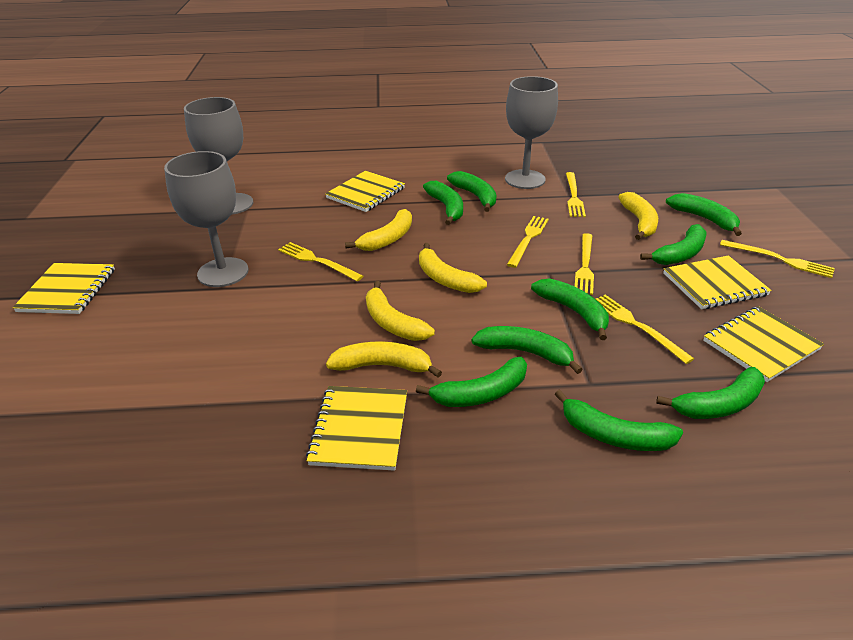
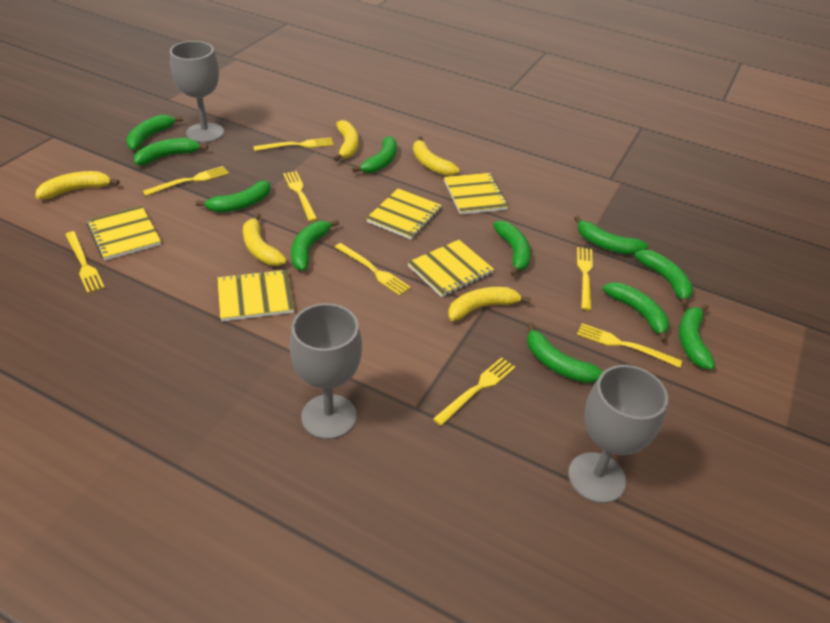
green banana: [416,357,527,407] [423,181,463,225] [447,171,496,212] [471,326,583,374] [531,278,609,340] [555,390,683,451] [640,224,706,265] [656,367,765,419] [666,193,742,236] = 9 -> [126,115,183,150] [134,138,208,165] [196,181,271,212] [291,219,340,271] [352,136,397,173] [493,221,531,276] [527,322,604,383] [574,216,649,255] [603,282,669,342] [635,250,693,307] [679,304,715,370] = 11
yellow fork: [278,242,363,281] [507,216,549,268] [566,172,586,217] [574,233,594,295] [596,295,694,364] [720,240,835,278] = 6 -> [65,231,105,293] [143,166,229,196] [253,138,334,151] [283,171,317,221] [335,243,411,296] [433,357,515,426] [577,247,593,311] [577,323,682,368] = 8

